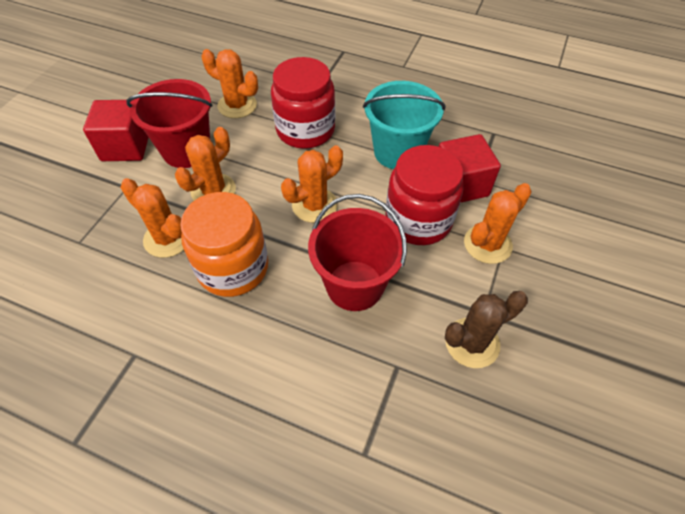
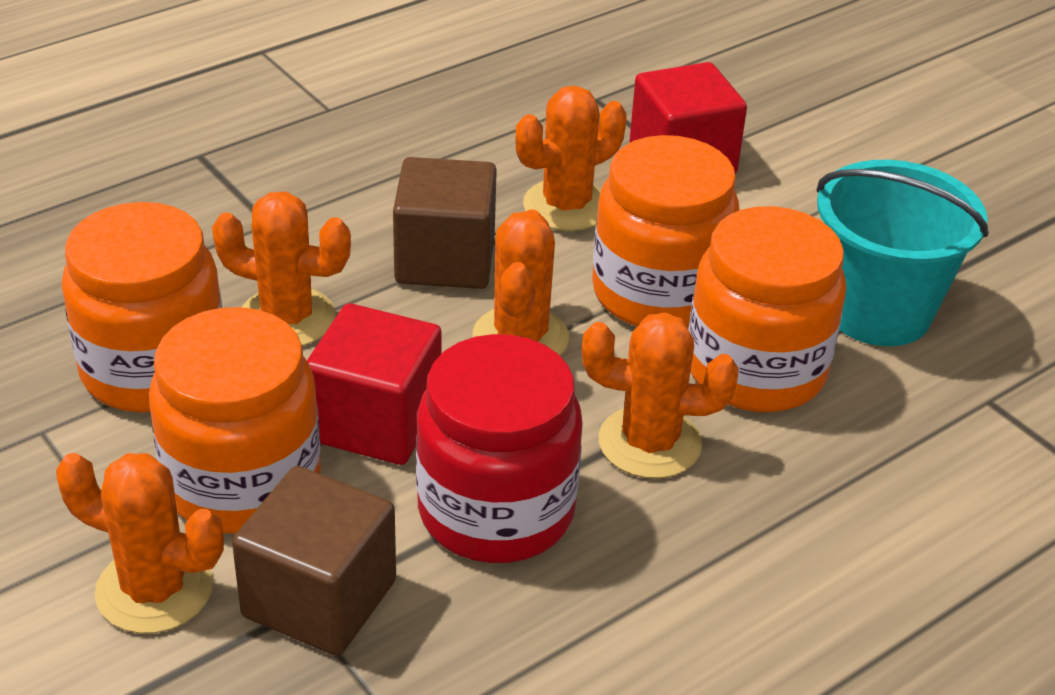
brown cactus: [445,291,528,368] = 1 -> none = 0
brown cube: none = 0 -> [232,466,396,656] [393,157,497,289] = 2
orange jar: [180,192,268,297] = 1 -> [62,202,222,413] [149,307,321,534] [592,135,740,328] [688,206,846,412] = 4
red bucket: [126,79,213,168] [308,194,407,311] = 2 -> none = 0
red jar: [271,57,335,149] [385,145,464,245] = 2 -> [416,334,583,563] = 1

